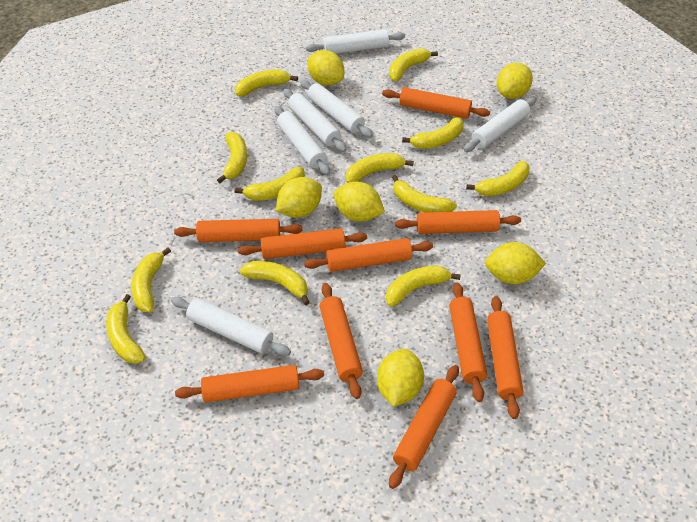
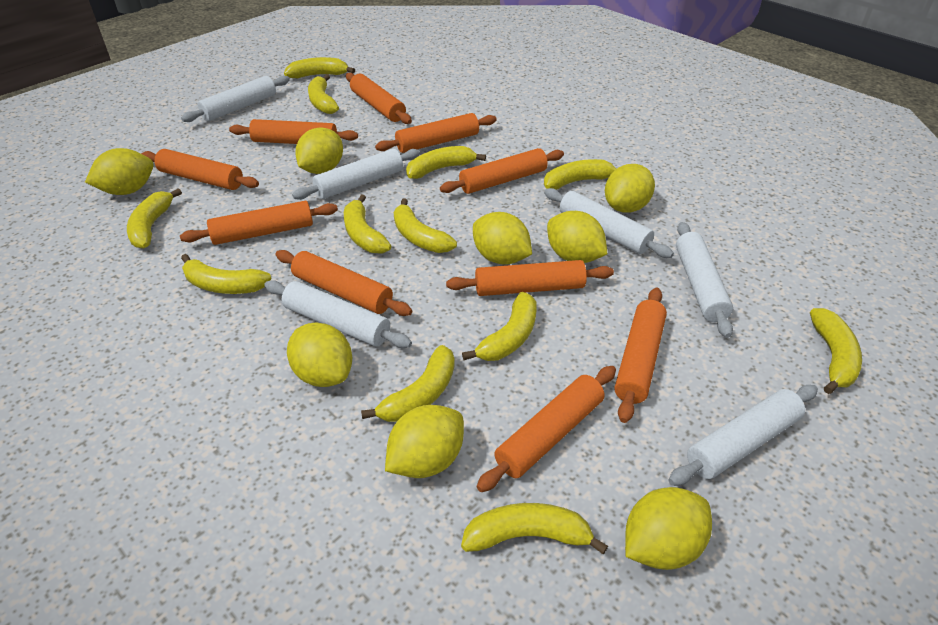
yellow lemon: [276,177,322,218] [308,50,344,85] [334,182,385,222] [377,349,424,407] [485,242,546,284] [497,63,533,99] = 6 -> [85,148,154,195] [287,322,352,387] [295,127,343,174] [385,405,464,478] [473,212,532,265] [547,211,607,263] [605,164,655,213] [625,487,712,570] = 8

